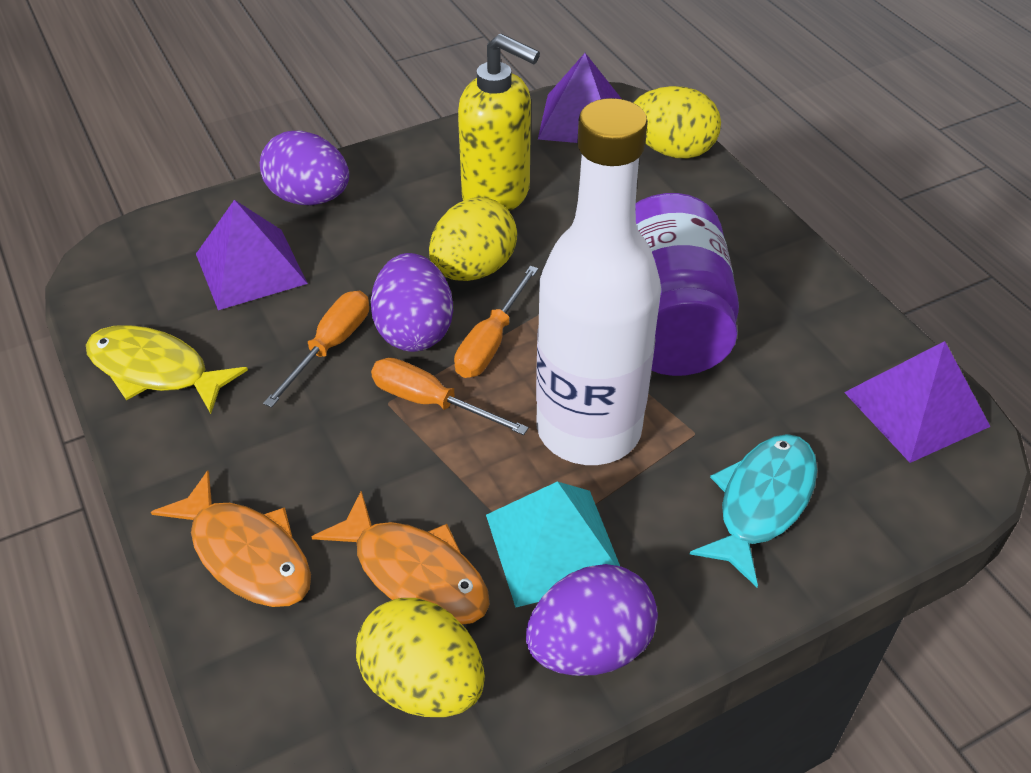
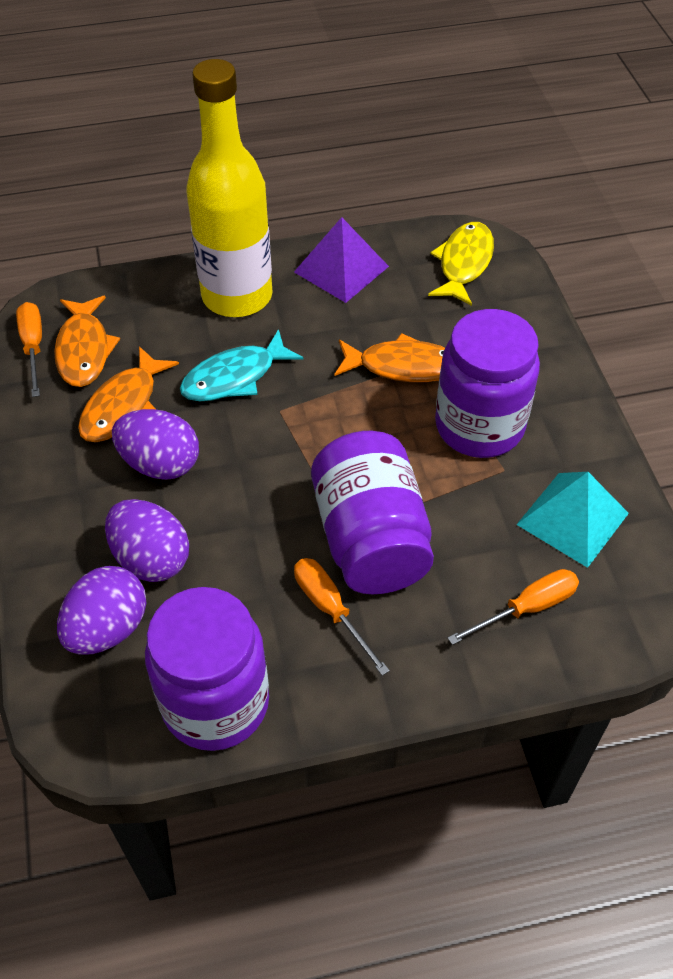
orange fish: [151,470,311,607] [312,491,490,624] = 2 -> [54,296,120,387] [78,346,179,442] [334,333,445,382] = 3
purple jar: [635,193,739,376] = 1 -> [145,587,269,751] [311,431,434,595] [435,309,540,458] = 3
purple pyramid: [196,200,308,310] [538,53,622,143] [844,341,991,463] = 3 -> [294,217,389,303] = 1
white bottle: [536,98,661,465] = 1 -> none = 0
yellow bottle: none = 0 -> [186,59,272,317] = 1
yellow egg: [356,598,485,717] [429,197,517,281] [633,86,721,159] = 3 -> none = 0
yellow soap dispenser: [458,33,540,211] = 1 -> none = 0

